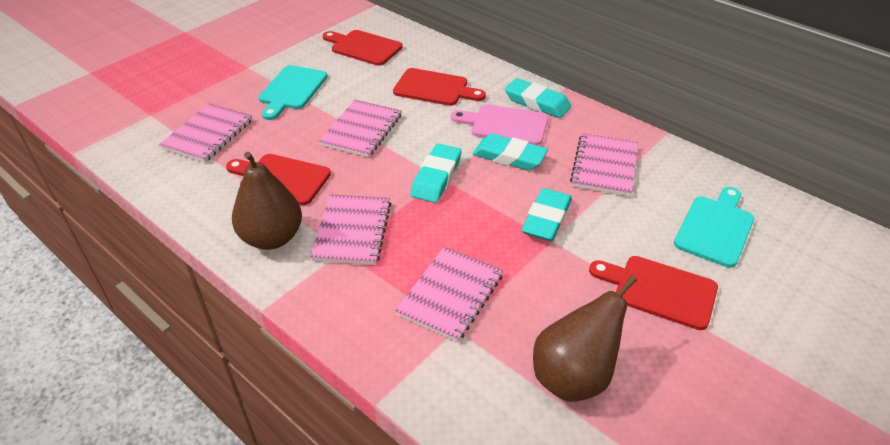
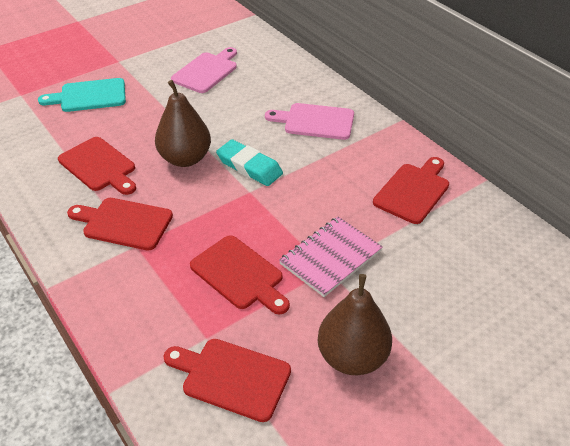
pink cutting board: [451,104,548,145] = 1 -> [171,47,237,93] [265,103,354,140] = 2
pink notebook: [159,103,252,163] [310,194,391,265] [319,100,402,158] [395,247,503,342] [570,133,638,196] = 5 -> [279,217,383,297] = 1
red cutting board: [226,154,331,205] [323,30,403,66] [393,68,486,106] [589,256,718,330] = 4 -> [58,137,136,195] [67,198,173,250] [164,339,291,422] [190,235,290,315] [373,157,449,224] = 5
turquoise cutting board: [259,65,327,120] [674,187,755,268] = 2 -> [38,78,126,112] = 1
turquoise eraser: [410,144,461,203] [473,134,548,171] [505,78,571,118] [521,188,572,241] = 4 -> [216,139,283,186] = 1

